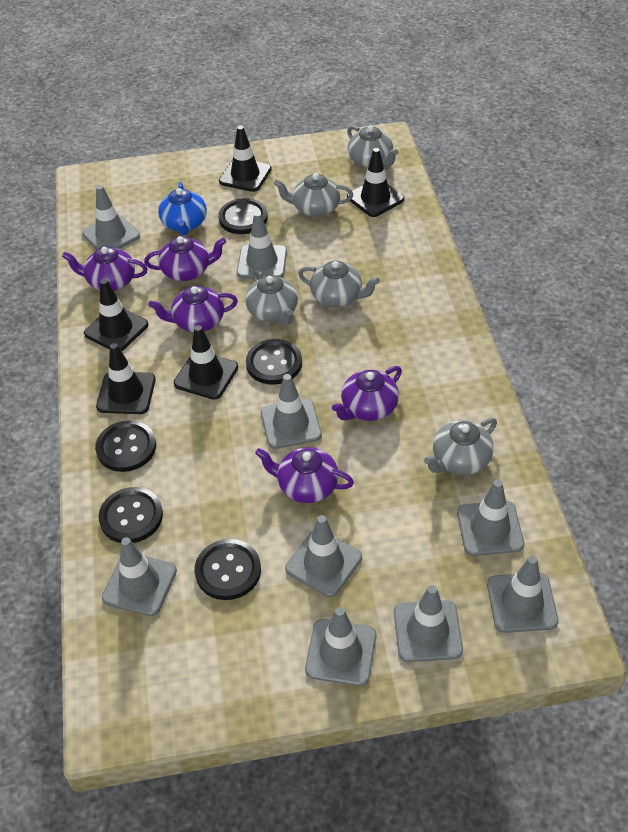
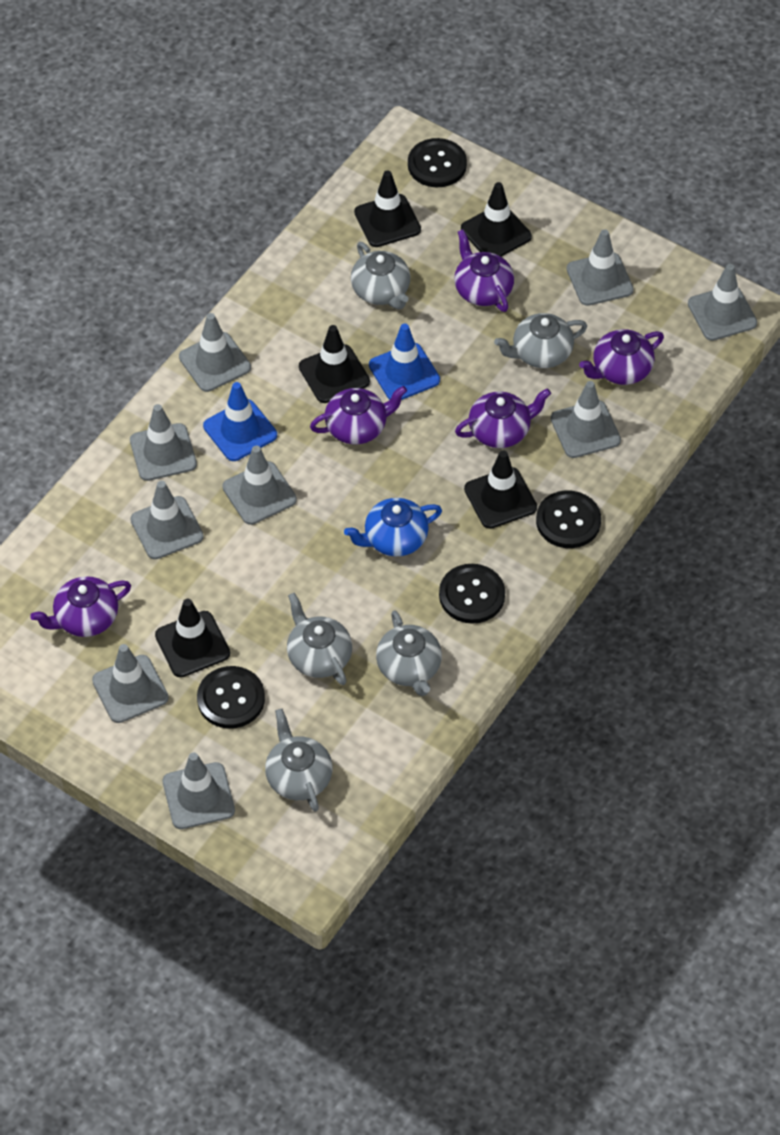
black button: [95,420,156,472] [98,487,163,543] [195,539,261,600] [218,198,268,234] [246,339,302,385] = 5 -> [197,666,265,728] [408,138,467,187] [439,564,505,624] [536,490,601,548] = 4
blue traffic cone: none = 0 -> [203,382,277,461] [369,323,440,400] = 2

